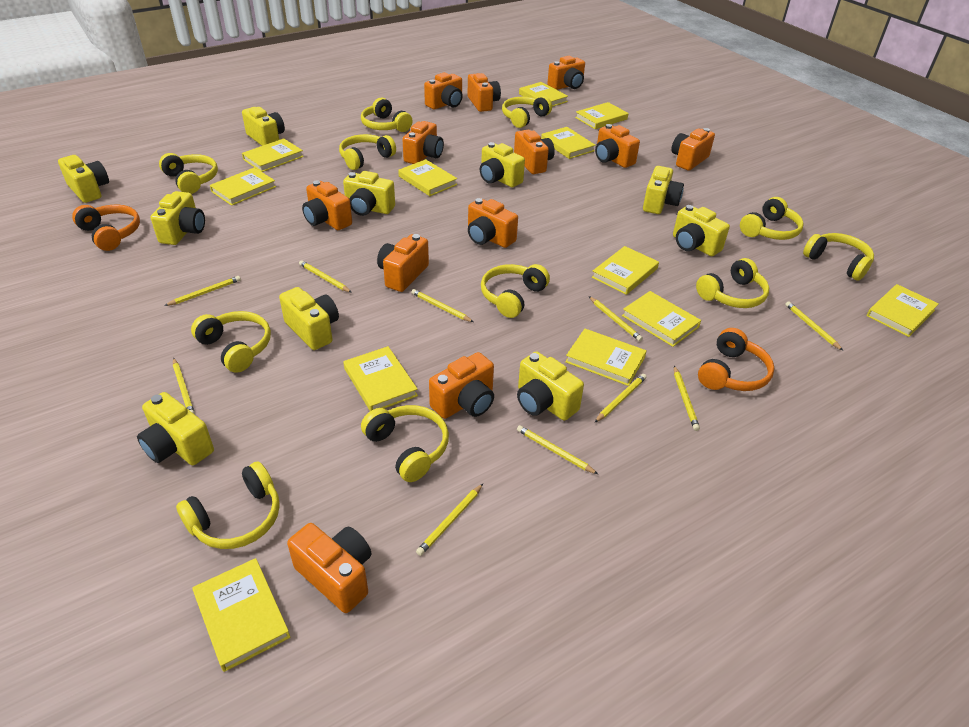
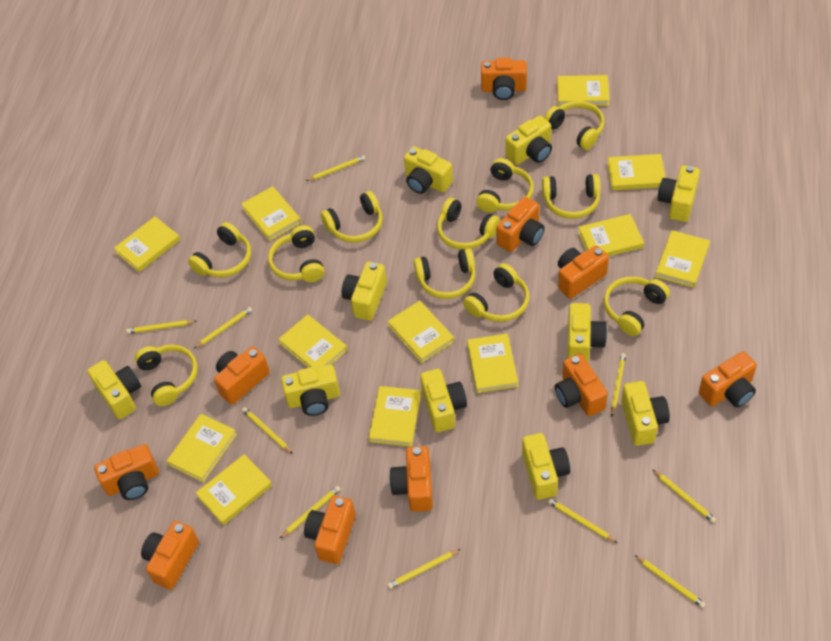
orange camera: [287,523,371,613] [302,180,352,230] [377,234,429,292] [402,121,444,164] [424,72,463,109] [429,352,494,419] [468,73,501,112] [468,198,518,248] [514,130,555,174] [547,56,585,90] [595,124,640,168] [671,128,715,170] = 12 -> [94,444,159,500] [141,521,199,590] [214,346,270,405] [304,496,356,564] [389,446,433,512] [481,58,527,100] [496,197,545,252] [555,354,608,417] [558,246,609,299] [699,351,757,407] = 10
orange headphones: [72,205,140,251] [698,328,775,391] = 2 -> none = 0

